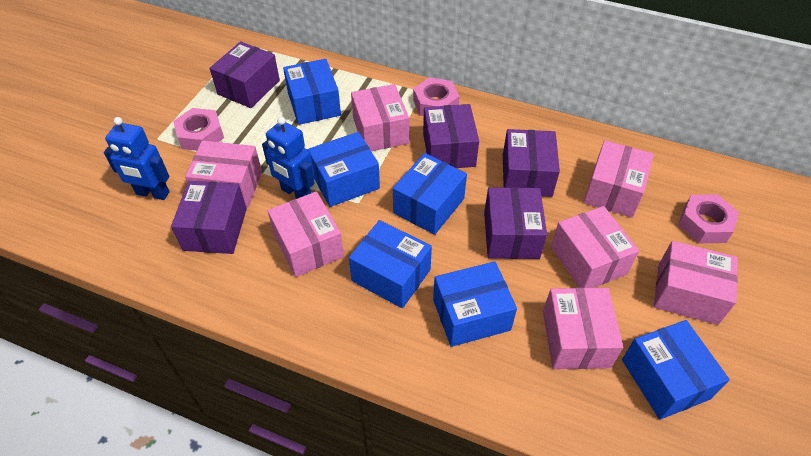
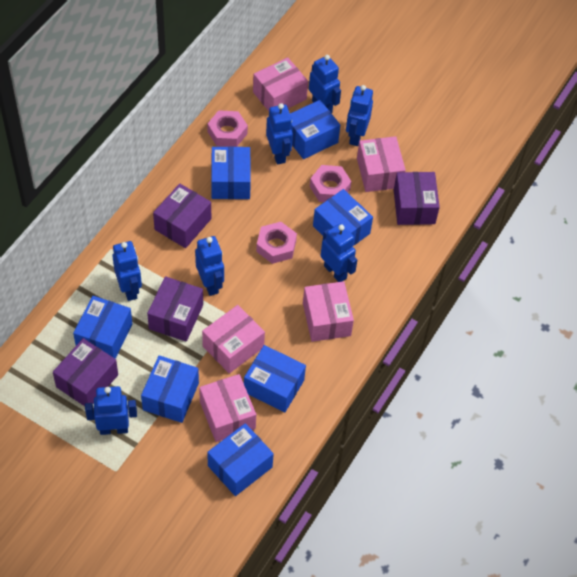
blue box: [283,59,341,125] [308,132,380,207] [349,220,432,308] [393,153,467,235] [433,261,517,347] [622,320,730,420] = 6 -> [73,296,132,359] [141,355,199,423] [207,423,274,496] [211,146,251,199] [244,345,306,412] [290,100,340,159] [313,189,373,246] = 7
blue robot: [104,117,169,200] [262,117,315,199] = 2 -> [85,386,137,435] [112,241,142,301] [195,236,224,296] [266,103,293,164] [309,55,341,113] [321,223,357,282] [346,85,373,146] = 7
pink box: [185,141,262,208] [268,191,344,277] [351,84,409,151] [543,288,623,369] [551,206,639,288] [584,140,654,218] [654,241,738,325] = 7 -> [199,374,256,442] [202,305,265,374] [253,57,308,111] [303,281,354,342] [357,136,406,192] = 5
purple box: [171,181,247,254] [210,41,280,108] [423,104,479,168] [484,187,547,259] [503,129,560,197] = 5 -> [53,338,118,406] [147,276,203,342] [153,183,211,248] [394,172,440,225] = 4

